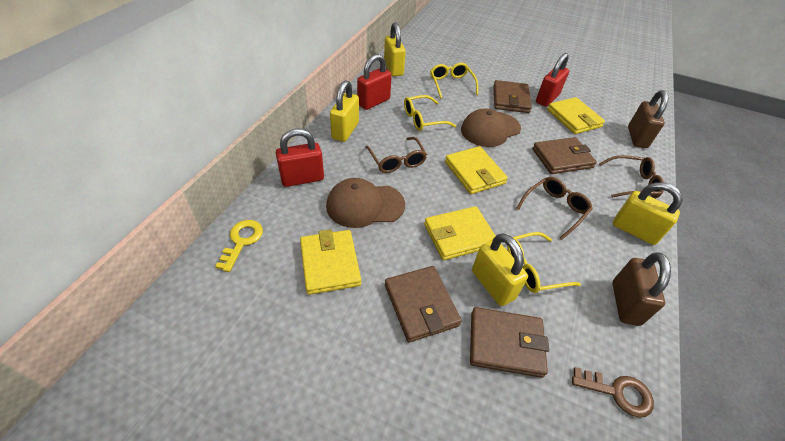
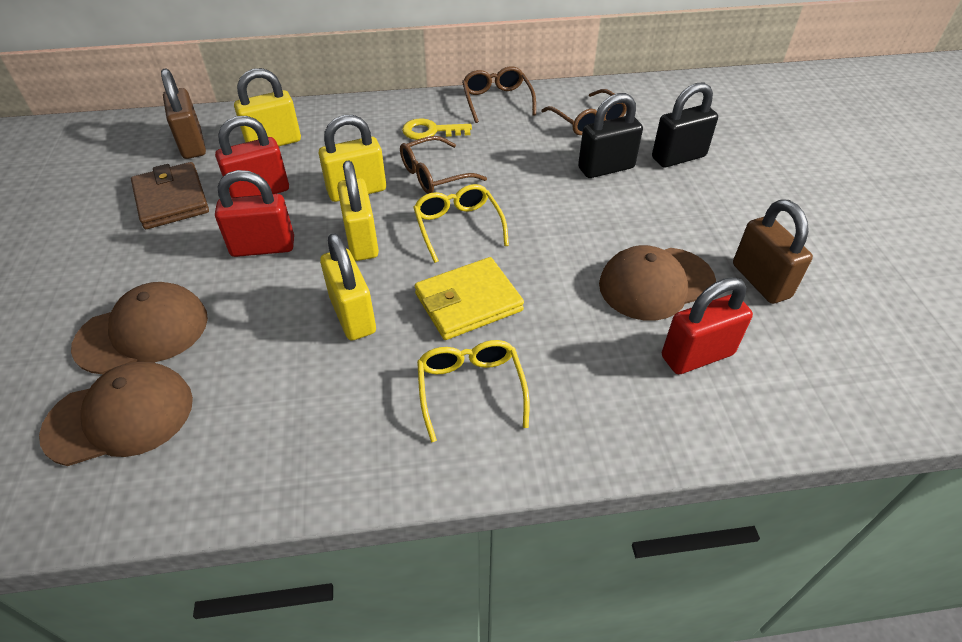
black padlock: none = 0 -> [578,93,643,178] [652,83,718,167] = 2
brown cap: [326,178,405,228] [461,108,521,147] = 2 -> [39,362,193,466] [71,282,208,374] [599,245,716,321] = 3
brown key: [572,367,654,418] = 1 -> none = 0
brown wallet: [385,266,462,343] [470,307,549,378] [493,80,532,113] [532,137,597,174] = 4 -> [131,162,209,229] = 1
yellow glasses: [404,95,456,131] [430,63,478,99] [507,232,581,293] = 3 -> [413,184,509,263] [417,340,530,442] = 2
yellow wallet: [300,229,361,295] [424,206,495,260] [445,146,508,194] [547,97,605,134] = 4 -> [414,257,524,340] = 1

